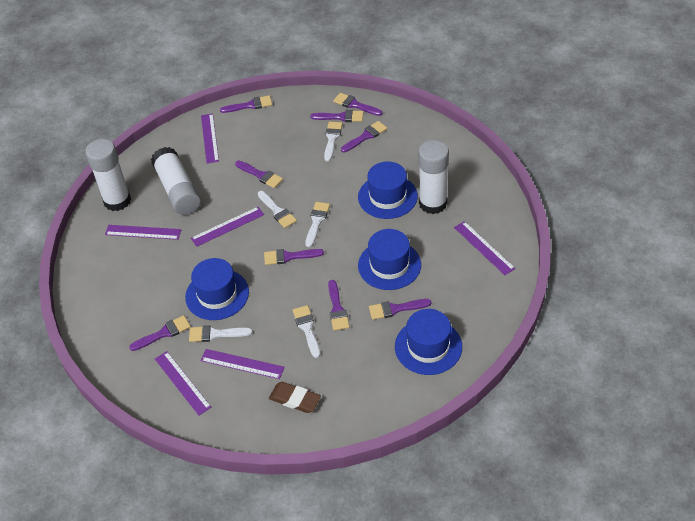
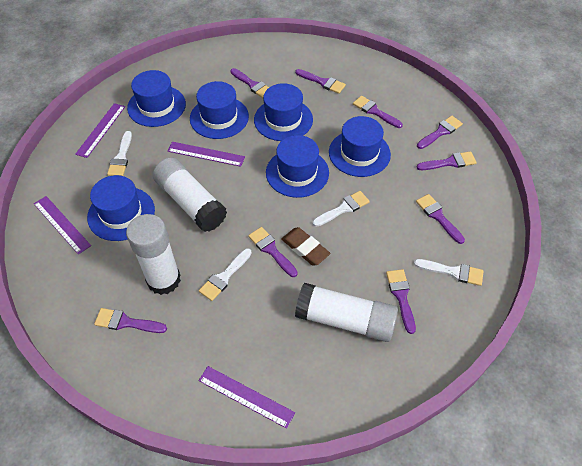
blue hat: [185,258,249,320] [358,162,418,219] [358,229,421,290] [395,309,462,375] = 4 -> [87,175,155,241] [127,70,186,127] [190,81,249,139] [254,83,313,141] [266,135,329,198] [329,116,391,177] = 6
purple ruler: [105,225,181,240] [155,351,212,416] [191,207,264,247] [200,349,285,379] [201,114,219,164] [454,221,516,275] = 6 -> [34,196,91,254] [75,103,125,158] [168,142,245,167] [198,366,295,429] = 4
white brush: [189,325,252,342] [257,191,297,228] [293,305,320,358] [305,202,330,247] [324,121,343,161] = 5 -> [107,131,132,176] [199,248,252,301] [313,191,370,227] [414,259,484,286] = 4

